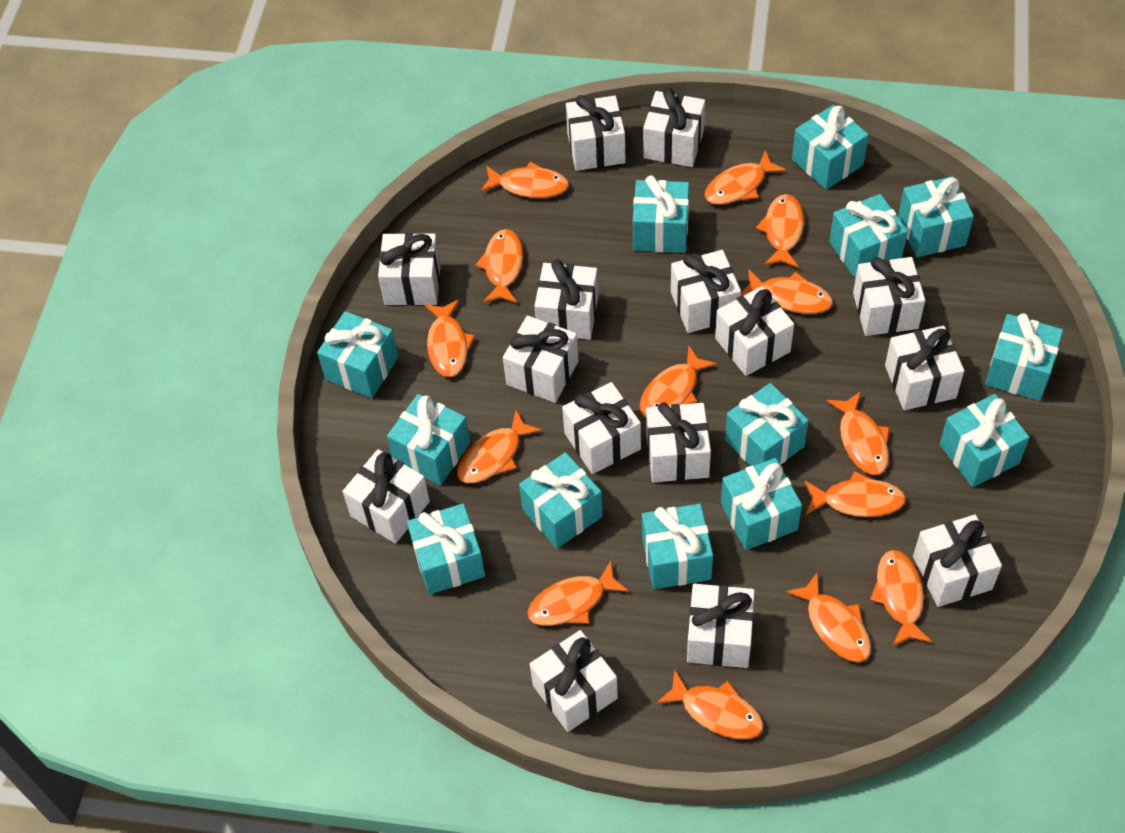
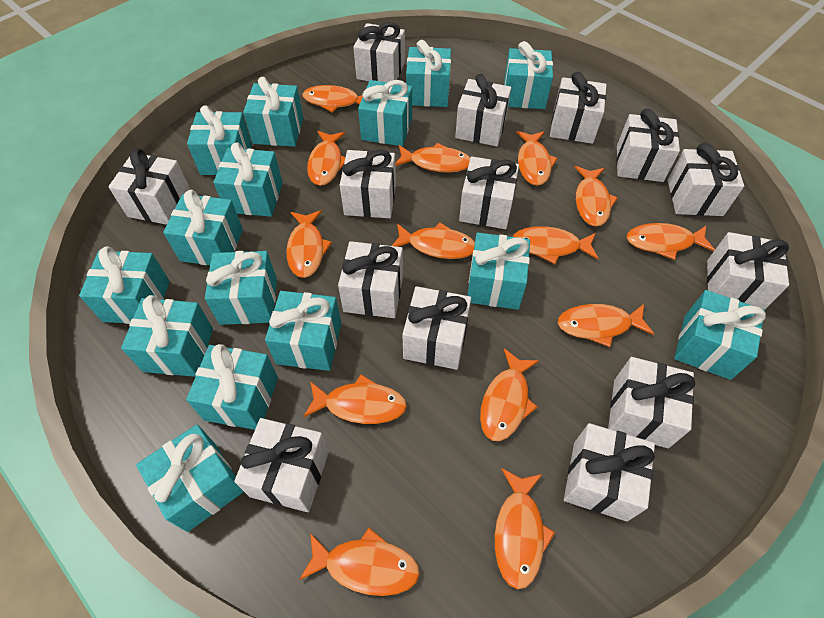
turquoise gift: [317,311,398,398] [387,394,470,485] [407,503,485,594] [519,452,603,548] [633,175,689,253] [642,504,713,589] [721,458,802,550] [725,383,809,466] [792,105,869,190] [829,194,908,279] [898,176,974,257] [940,394,1029,487] [985,313,1063,401] = 13 -> [79,246,170,324] [121,295,213,377] [136,424,244,532] [163,190,243,265] [186,344,278,430] [187,105,252,175] [205,251,277,325] [213,142,283,217] [243,77,303,147] [265,291,341,371] [358,80,412,146] [406,40,451,107] [467,233,530,310] [504,41,553,109] [674,290,766,380] = 15
white gift: [343,449,430,544] [378,233,441,306] [503,316,579,403] [530,630,618,732] [535,259,598,340] [562,382,641,474] [566,95,626,171] [643,87,705,167] [646,402,711,482] [671,250,741,333] [687,584,755,668] [715,286,794,376] [853,257,925,336] [885,326,964,410] [913,514,1002,607] = 15 -> [108,148,190,225] [234,418,329,512] [338,241,403,318] [340,150,396,218] [353,22,405,82] [402,286,471,370] [455,74,511,146] [459,156,519,229] [550,72,607,144] [564,423,655,522] [608,357,695,448] [616,109,680,182] [668,143,744,216] [707,232,789,310] = 14

